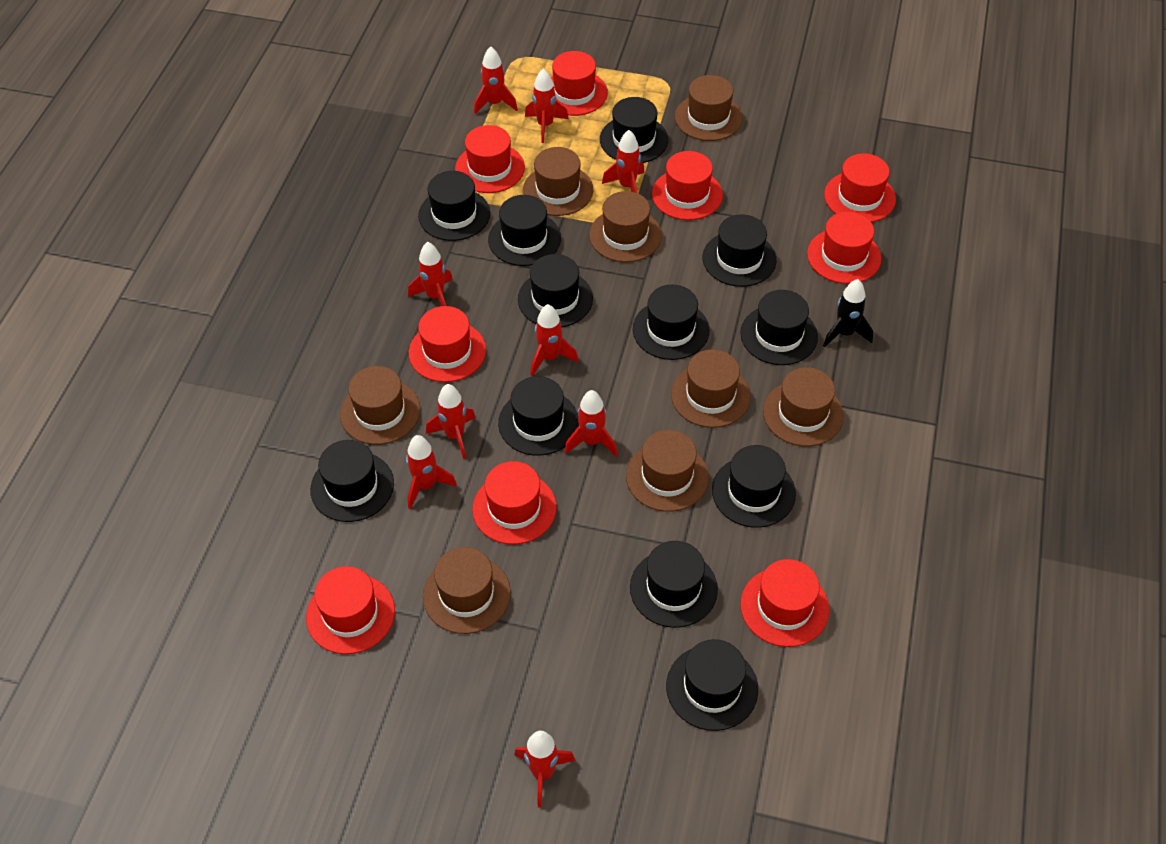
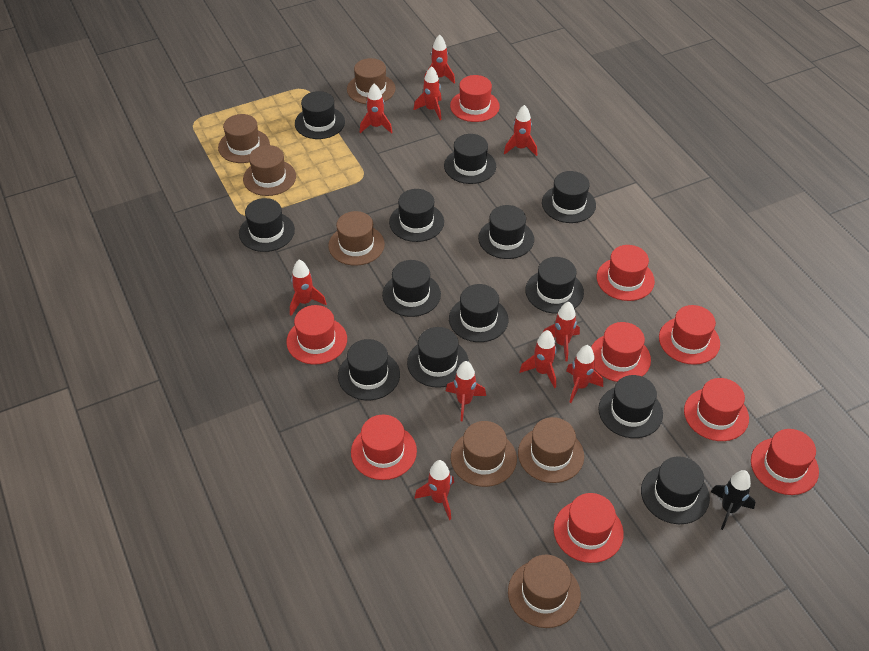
black hat: [310,440,394,522] [418,171,490,241] [488,195,561,266] [498,376,579,456] [518,254,593,327] [600,97,668,163] [630,541,718,628] [633,285,709,360] [666,639,758,731] [703,214,776,287] [712,445,796,528] [740,290,818,365] = 12 -> [239,198,295,252] [295,91,345,139] [338,339,400,400] [382,260,441,317] [389,189,444,242] [407,327,469,388] [444,134,496,184] [449,284,508,342] [478,205,534,259] [525,257,584,314] [542,171,596,223] [598,375,663,438] [641,456,710,524] = 13
brown hat: [340,366,420,445] [423,547,511,634] [523,147,593,216] [589,191,662,262] [626,430,709,512] [671,349,751,428] [675,75,743,141] [763,367,844,446] = 8 -> [218,114,270,163] [243,145,296,196] [328,211,385,266] [347,58,396,104] [451,421,517,487] [508,555,581,628] [518,417,584,483] = 7
red rocket: [406,435,457,509] [408,242,453,306] [426,384,476,459] [474,46,518,114] [514,731,576,808] [525,69,568,143] [530,304,578,376] [564,390,618,456] [602,130,645,193] = 9 -> [290,260,327,316] [360,83,393,134] [414,66,442,120] [414,460,454,520] [424,34,455,84] [446,361,486,421] [504,105,537,156] [519,330,557,388] [543,302,580,362] [566,345,603,403] = 10

